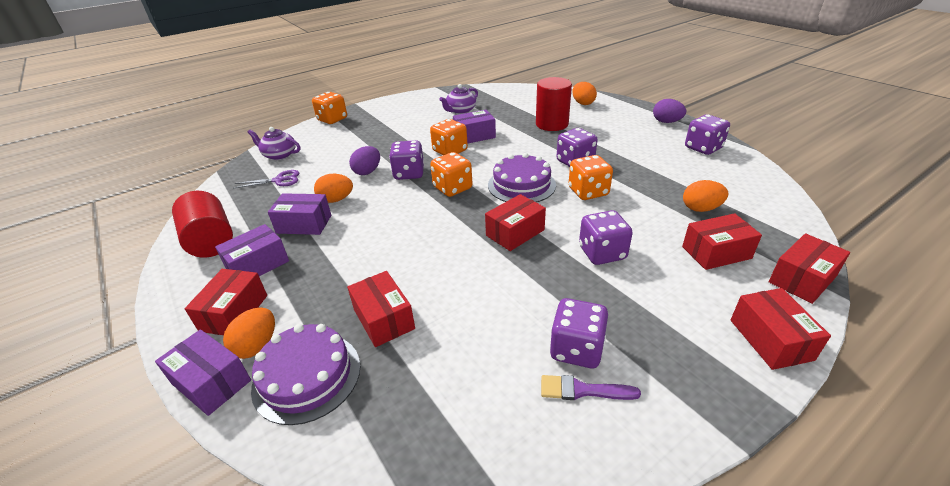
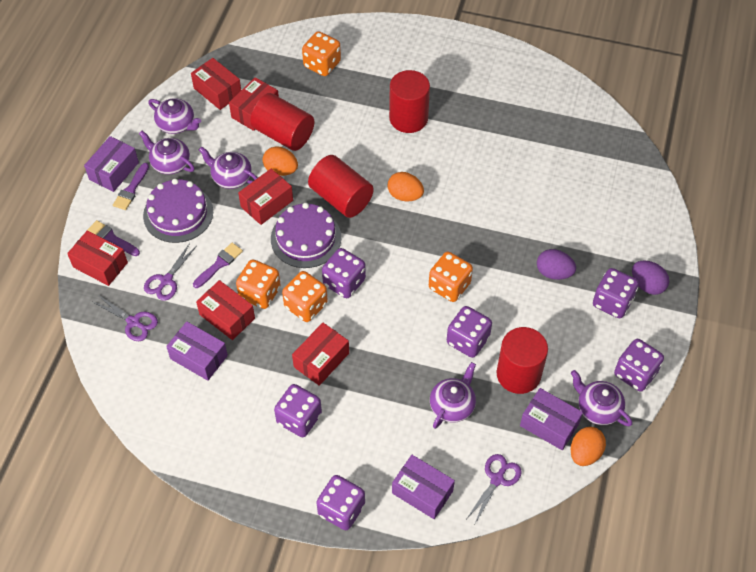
orange egg: [223,307,275,359] [314,174,353,203] [572,82,597,105] [683,180,728,212] = 4 -> [263,146,298,176] [388,172,424,202] [571,427,606,466] = 3
purple brush: [541,375,641,400] = 1 -> [87,220,140,256] [113,163,149,210] [193,243,243,288] = 3
purple dice: [389,140,424,180] [550,298,608,368] [557,128,598,167] [579,210,633,265] [685,114,730,155] = 5 -> [274,384,322,437] [316,475,365,530] [322,248,366,298] [447,306,492,358] [593,268,639,318] [614,339,664,392] = 6
purple scissors: [233,170,299,189] = 1 -> [93,295,158,341] [144,243,197,301] [467,454,522,523] = 3
purple teapot: [247,127,300,160] [439,84,478,114] = 2 -> [139,131,195,174] [148,98,201,134] [199,146,257,189] [430,362,476,429] [571,370,632,426] = 5
red cylinder: [172,191,233,258] [536,77,572,131] = 2 -> [250,93,314,151] [308,155,374,218] [389,70,430,133] [497,327,548,394] = 4

